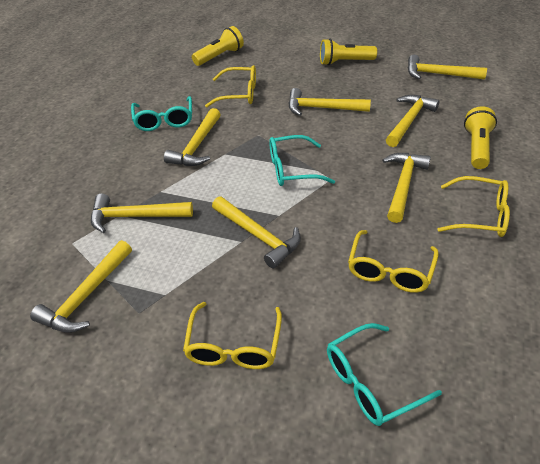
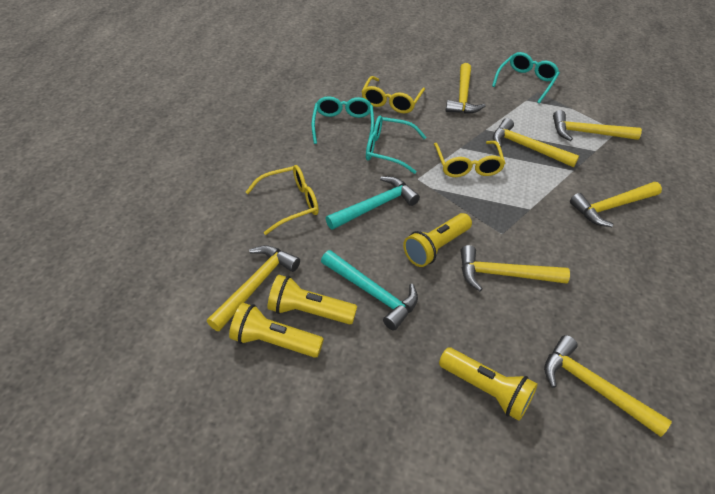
turquoise hammer: none = 0 -> [321,250,418,330] [326,176,420,230] = 2
yellow flashlight: [192,26,244,66] [320,39,377,65] [464,106,497,169] = 3 -> [229,303,324,358] [267,275,357,324] [403,213,472,267] [439,347,538,421] = 4
yellow glasses: [183,302,282,369] [205,65,256,107] [348,230,439,293] [437,176,510,237] = 4 -> [246,165,319,235] [361,76,425,113] [434,141,505,177] = 3
yellow hammer: [30,240,132,333] [91,194,193,233] [164,108,221,166] [212,196,301,269] [289,88,371,116] [382,153,431,223] [386,95,440,147] [407,55,487,79] = 8 -> [207,245,300,331] [446,63,486,114] [461,245,570,291] [493,118,579,167] [544,335,672,437] [553,110,642,141] [570,182,662,227] = 7

